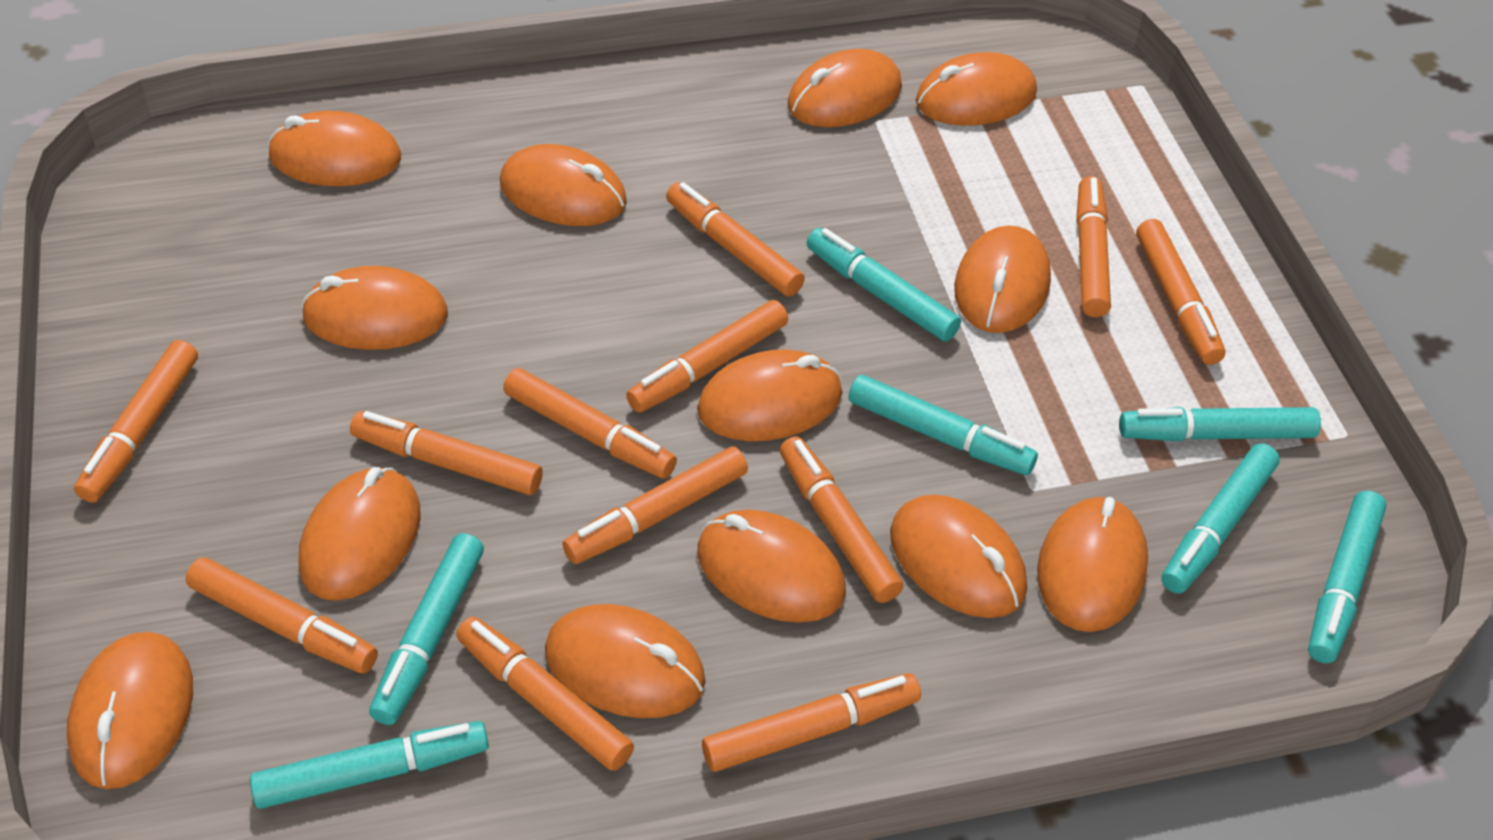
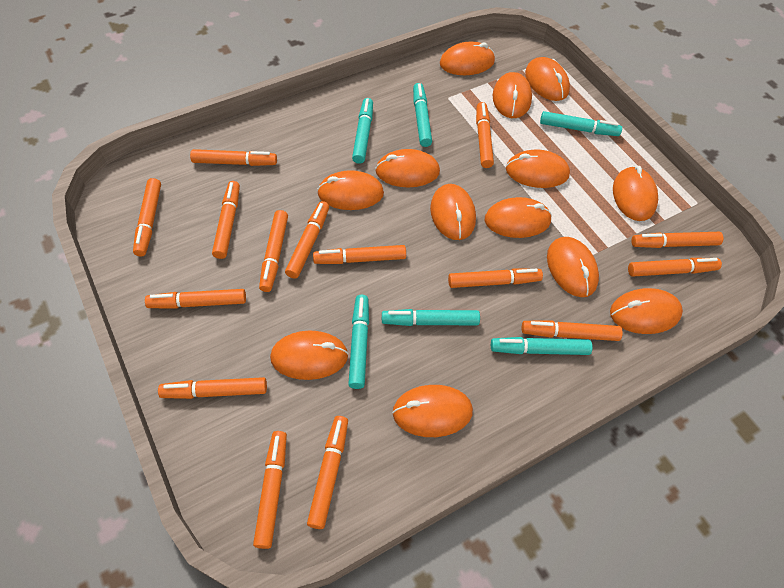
orange marker: [74,340,198,503] [186,557,378,673] [350,411,543,495] [456,616,634,771] [503,368,677,479] [563,446,748,564] [626,300,788,413] [666,182,805,296] [702,673,921,772] [780,436,904,603] [1076,176,1111,317] [1136,219,1225,365] = 12 -> [133,178,161,257] [145,289,246,309] [158,377,267,399] [190,149,277,166] [212,181,240,259] [253,431,287,549] [259,210,288,292] [285,201,329,279] [307,416,348,529] [313,245,406,264] [448,268,543,288] [476,102,494,168] [522,320,623,341] [628,258,722,277] [631,232,723,248] = 15
turquoise marker: [250,721,489,809] [369,533,484,725] [807,228,961,341] [848,375,1038,475] [1119,407,1321,441] [1161,443,1280,594] [1308,491,1386,663] = 7 -> [348,295,369,389] [352,98,373,164] [382,309,480,326] [413,83,432,147] [491,337,593,355] [540,111,622,136] = 6

